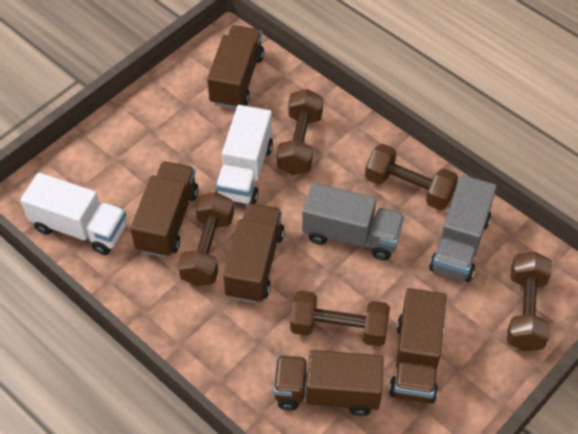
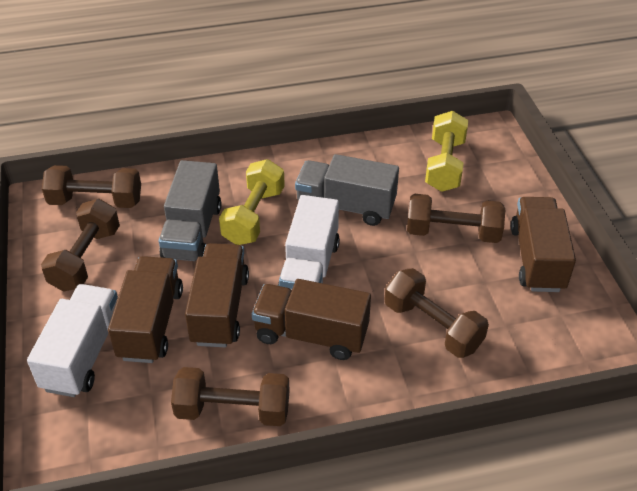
brown truck: [130,161,198,258] [207,25,264,109] [223,203,284,303] [273,350,384,416] [389,288,447,403] = 5 -> [108,256,183,363] [185,243,249,347] [252,279,371,360] [511,197,576,292] = 4
yellow dumbbell: none = 0 -> [219,159,285,245] [425,111,468,192] = 2

